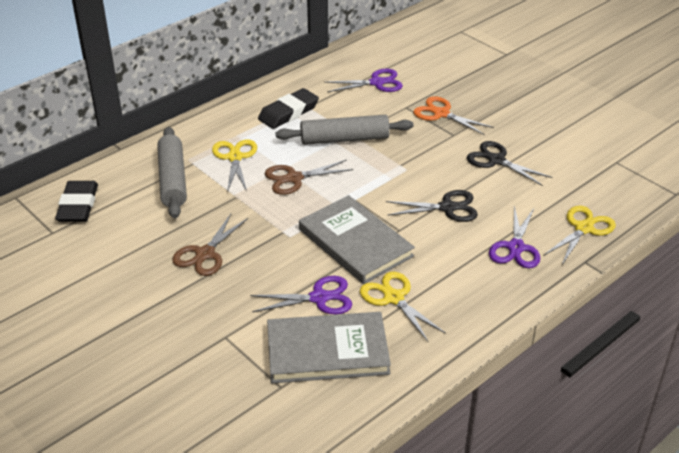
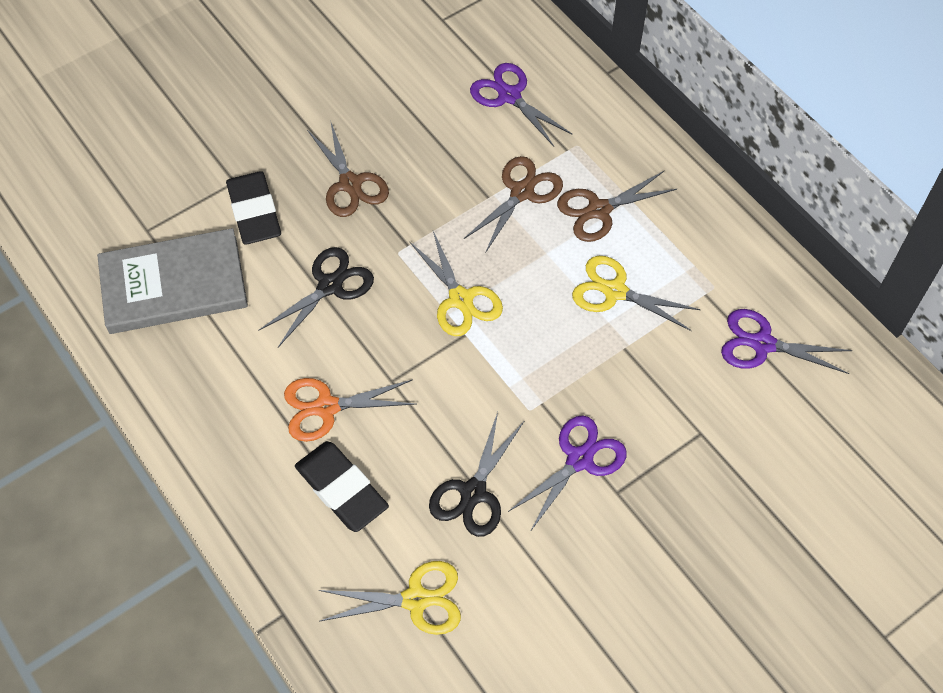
brown scissors: [172,214,248,276] [265,160,353,195] = 2 -> [307,120,389,217] [464,156,563,253] [557,171,677,242] = 3
grey book: [267,312,391,383] [299,195,415,284] = 2 -> [97,228,248,334] = 1
grey rolling pin: [157,127,187,218] [275,115,413,145] = 2 -> none = 0

